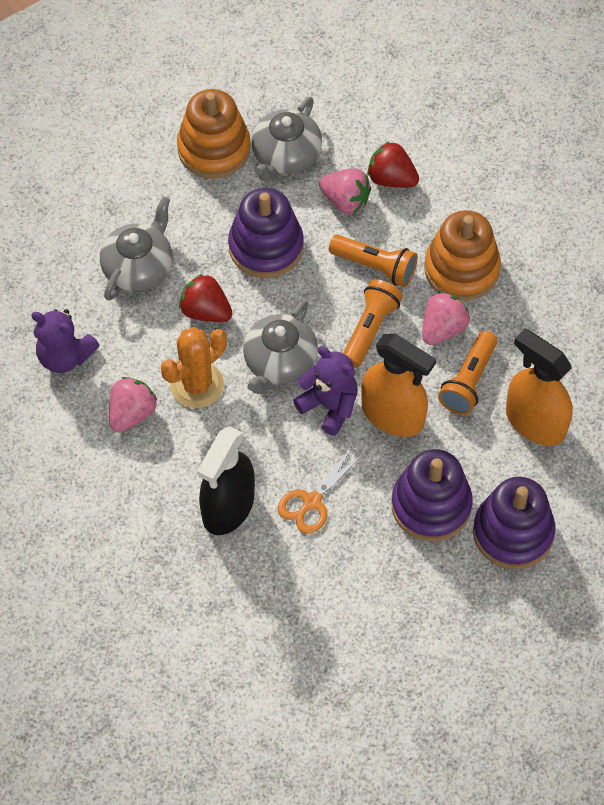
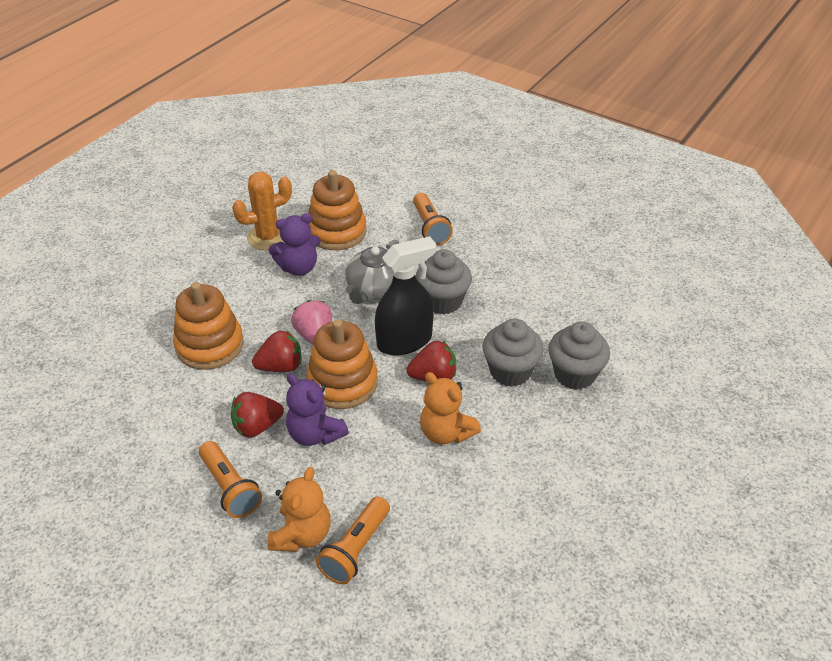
grey cupcake: none = 0 -> [416,249,472,314] [483,319,544,387] [548,321,610,390] = 3
grey teapot: [100,196,173,301] [243,300,318,394] [252,97,322,182] = 3 -> [345,239,399,304] = 1
orange scissors: [278,447,364,534] = 1 -> none = 0
orange spray bottle: [361,334,436,437] [506,329,573,446] = 2 -> none = 0
orange stacking toy: [177,89,250,179] [424,210,501,301] = 2 -> [173,282,244,370] [306,319,378,409] [308,170,367,250] = 3
orange teddy bear: none = 0 -> [267,467,331,551] [420,372,481,445] = 2
pink strawberry: [109,377,158,432] [319,169,371,214] [422,292,470,345] = 3 -> [291,300,332,344] = 1
purple stacking toy: [228,188,304,278] [391,449,473,541] [473,477,555,569] = 3 -> none = 0
red strawberry: [179,274,233,322] [367,141,419,188] = 2 -> [231,392,284,438] [252,330,301,372] [406,341,456,382] = 3

